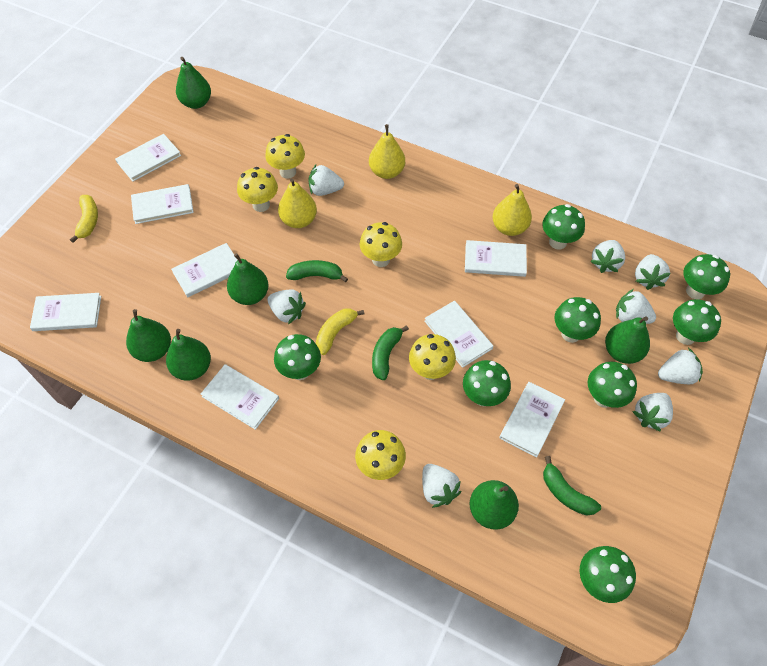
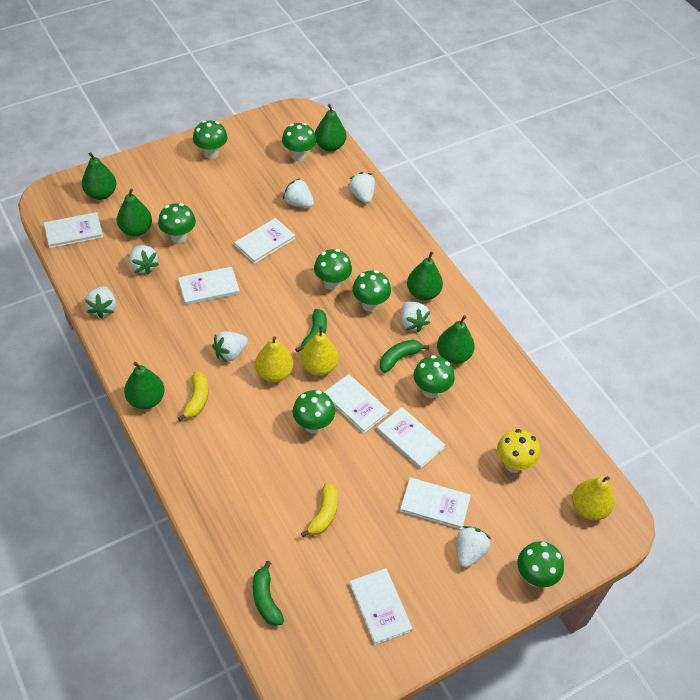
white book: [30,293,101,331] [115,134,181,182] [131,184,194,224] [171,243,237,298] [201,364,279,430] [425,301,493,368] [465,240,527,277] [499,382,565,458] = 8 -> [44,212,103,248] [178,267,240,305] [234,218,295,264] [323,374,389,434] [349,568,413,645] [377,407,445,469] [400,477,471,530] = 7
white strawberry: [267,290,306,324] [308,165,344,196] [422,464,461,508] [590,240,625,273] [616,289,656,324] [632,393,673,432] [635,254,671,290] [658,348,703,384] = 8 -> [85,286,116,319] [129,245,159,275] [212,331,248,362] [283,178,314,208] [349,172,375,204] [401,301,430,332] [457,526,491,568] = 7
yellow mushroom: [237,167,278,212] [265,134,305,179] [355,430,406,480] [360,222,402,267] [409,334,456,380] = 5 -> [497,429,540,473] = 1

